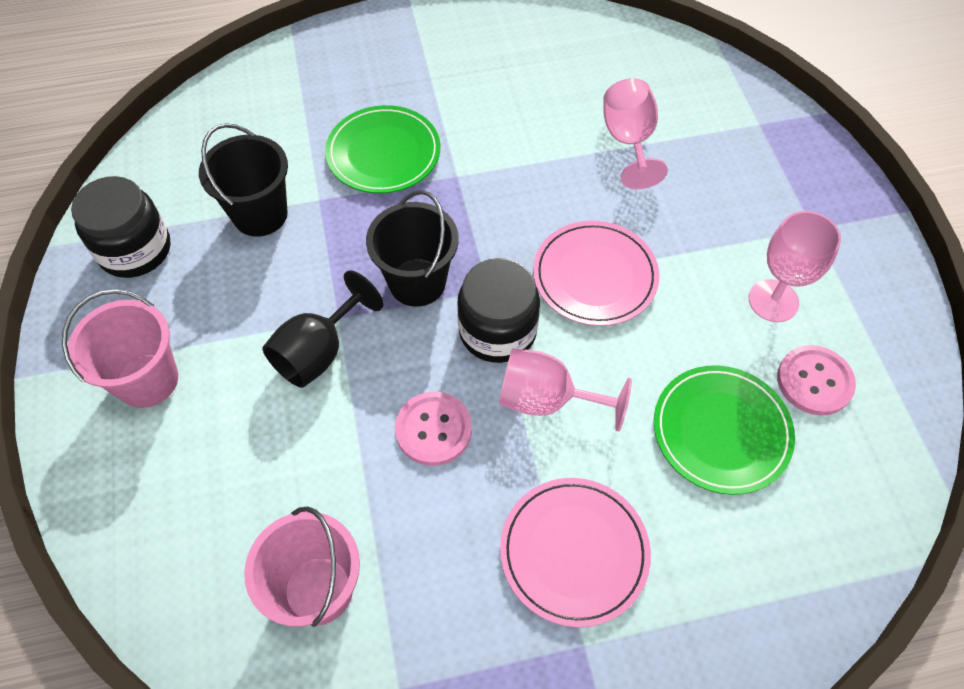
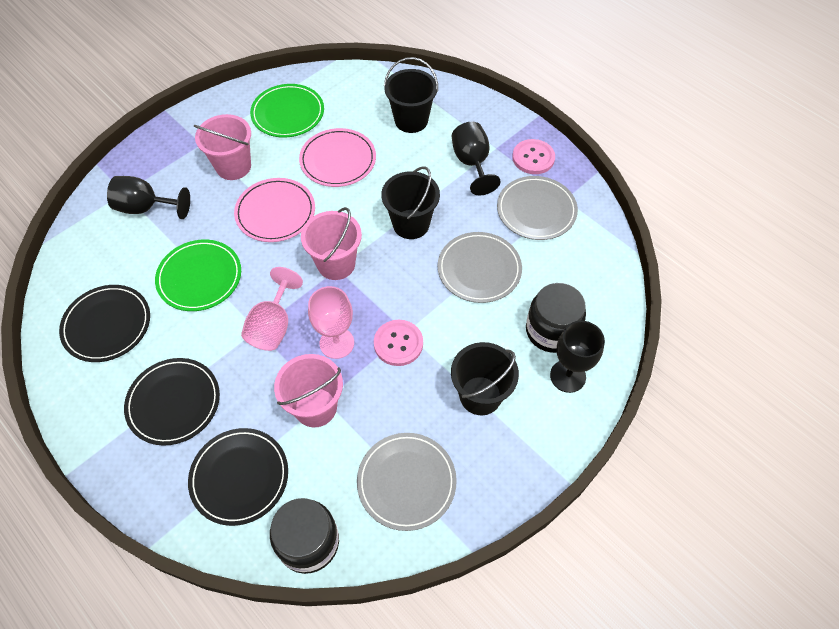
black bucket: [199,123,288,237] [366,190,459,307] = 2 -> [381,166,440,239] [384,57,438,133] [451,342,519,415] = 3
black goblet: [262,270,384,388] = 1 -> [107,176,190,219] [452,122,501,195] [550,321,605,393] = 3
black plate: none = 0 -> [59,285,150,362] [124,358,220,446] [188,428,288,526] = 3
grey plate: none = 0 -> [357,433,457,531] [438,232,522,303] [497,176,578,240] = 3
pink bucket: [62,289,178,408] [244,507,360,627] = 2 -> [194,114,251,180] [274,354,343,427] [301,207,362,280] = 3
pink goblet: [499,348,632,431] [603,78,668,189] [749,211,841,322] = 3 -> [241,267,303,351] [308,286,354,359] = 2

